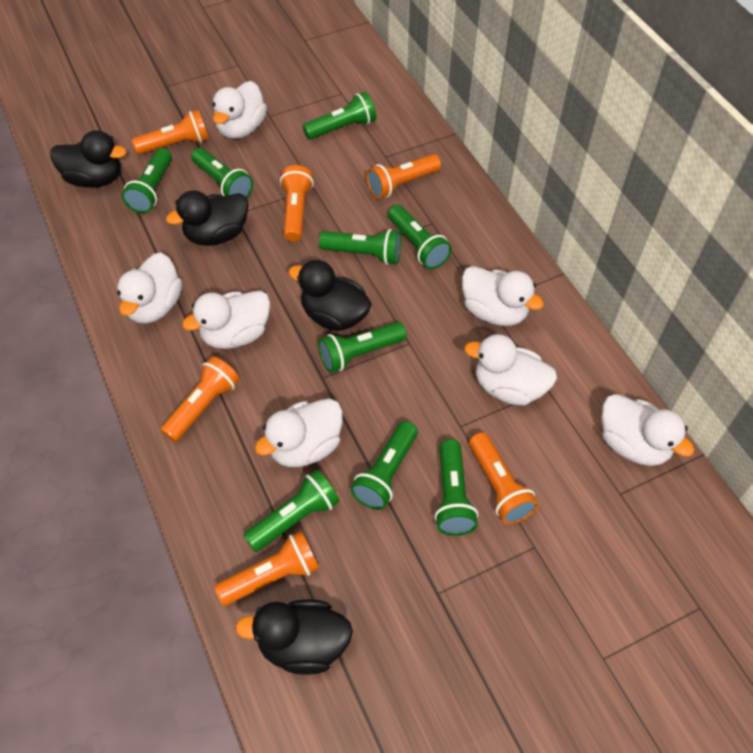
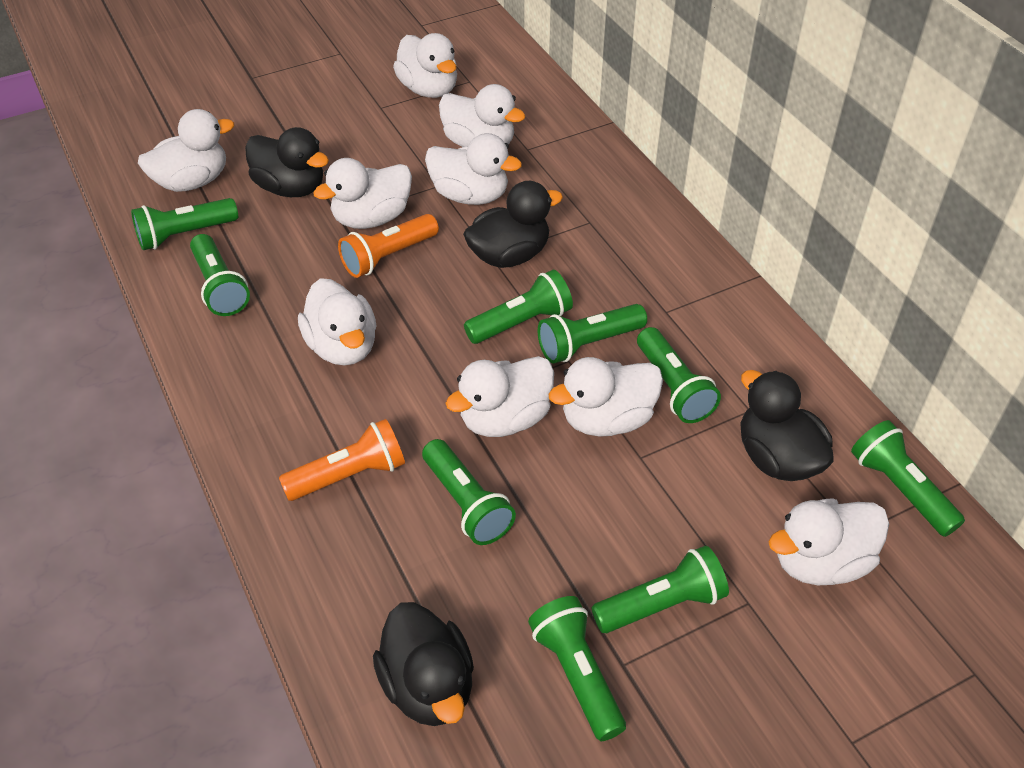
orange flashlight: [132,110,209,155] [160,356,240,442] [214,531,320,606] [280,165,314,242] [366,154,441,199] [469,433,539,525] = 6 -> [279,419,405,501] [338,214,439,278] = 2
white duck: [117,253,182,324] [182,291,270,349] [212,81,267,139] [255,399,343,467] [462,266,544,326] [464,334,557,405] [602,394,694,466] = 7 -> [138,109,234,192] [298,278,376,366] [313,158,412,229] [393,33,457,98] [425,133,522,205] [439,84,525,147] [445,356,554,437] [548,357,663,437] [768,498,889,585] = 9

